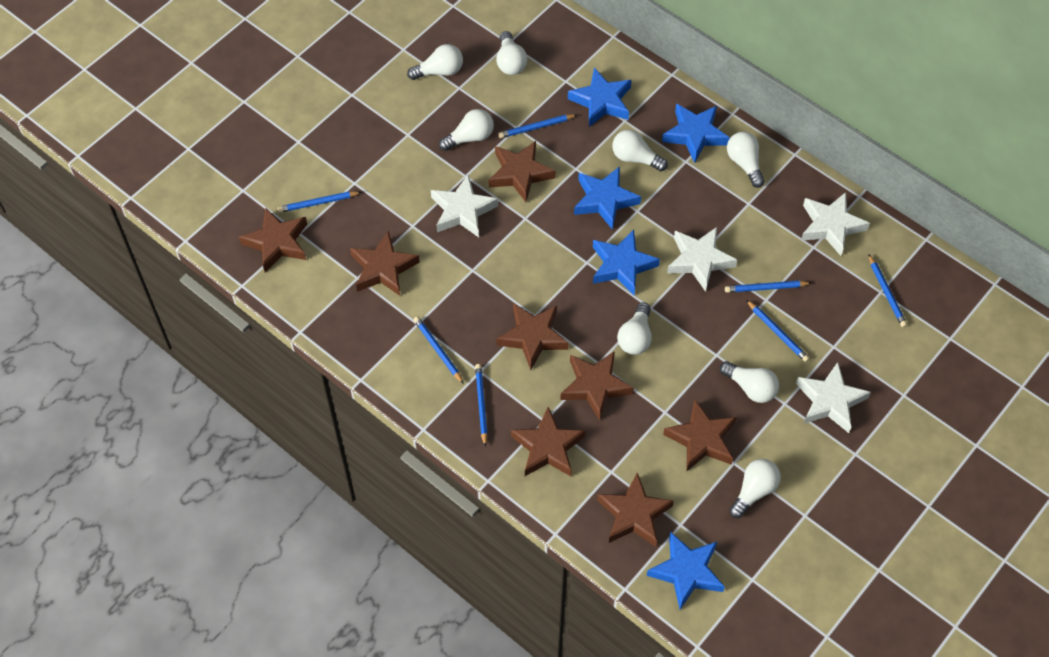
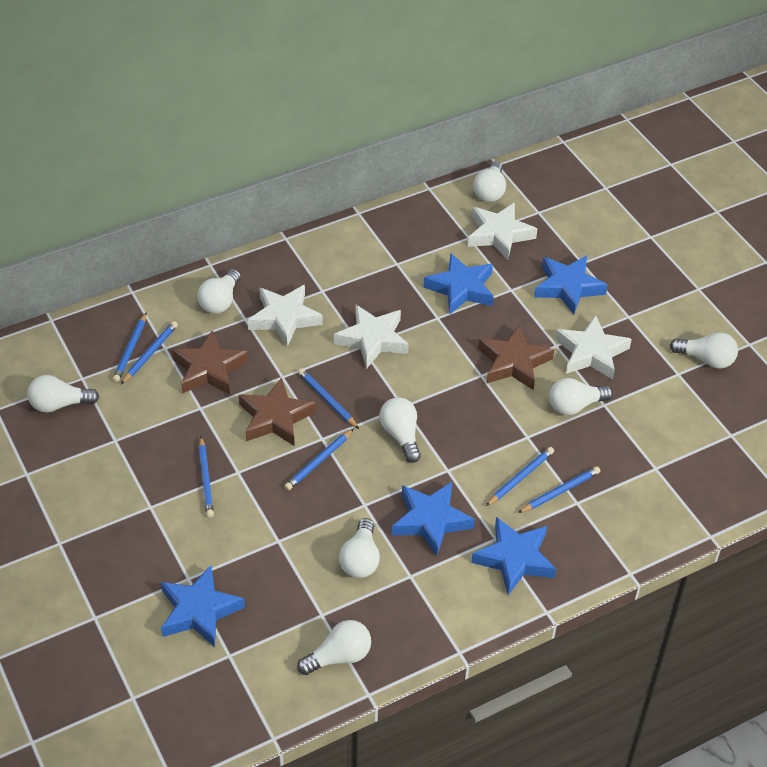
brown star: [239,208,307,272] [350,231,420,296] [488,141,555,202] [497,303,569,370] [511,407,585,476] [560,351,634,421] [597,473,674,547] [663,400,737,472] = 8 -> [172,330,249,395] [239,378,316,446] [478,325,554,390] = 3

